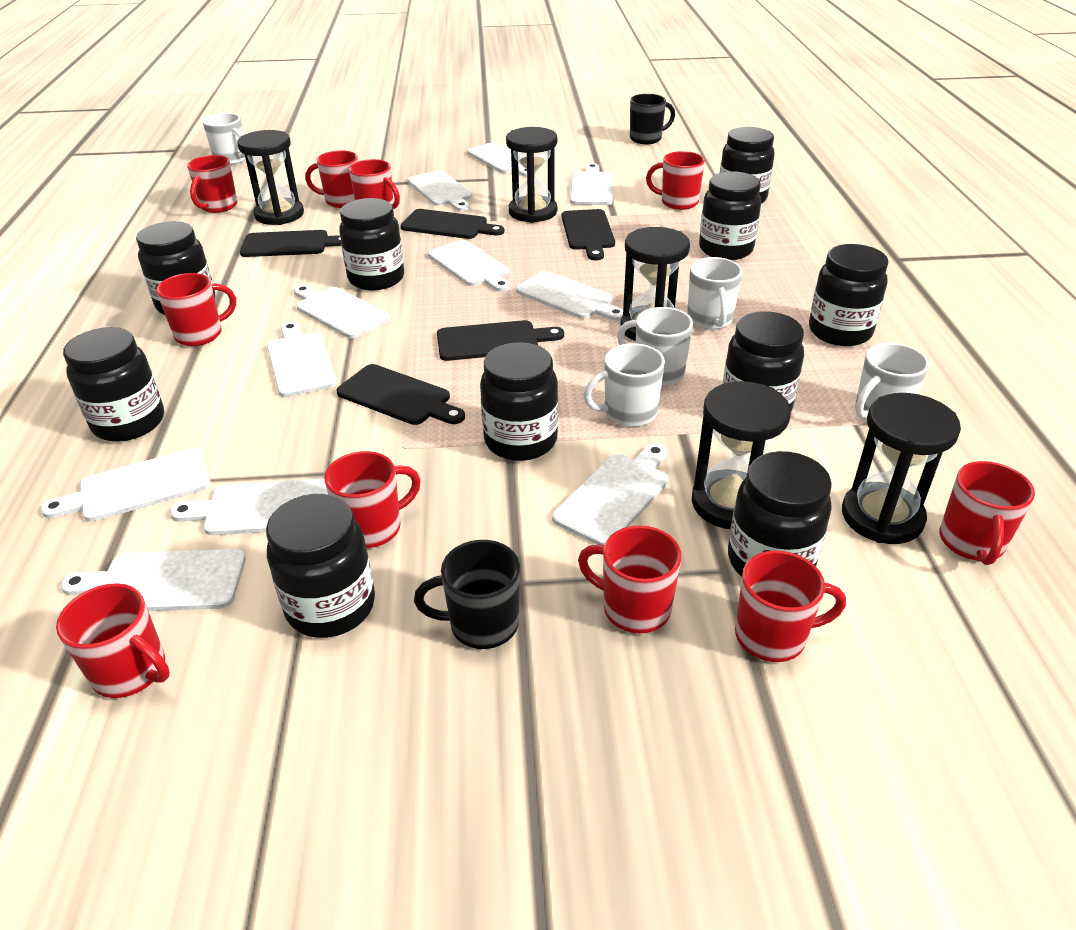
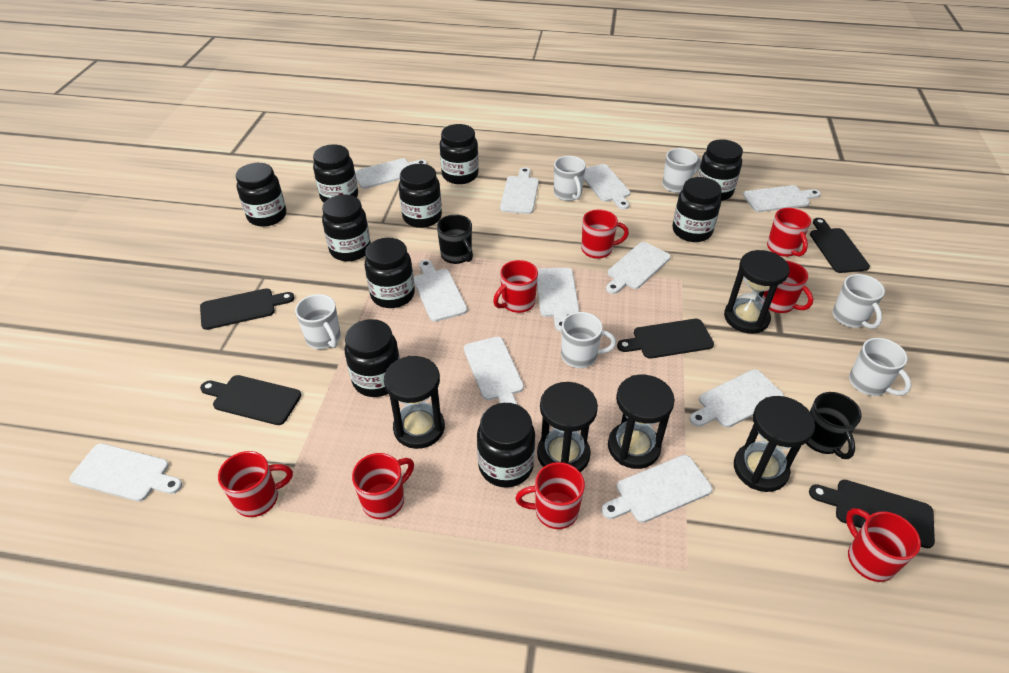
red mug: [56,583,170,698] [156,273,236,346] [187,155,237,213] [305,150,358,208] [324,451,421,548] [349,159,400,210] [578,525,682,633] [646,151,705,210] [735,550,846,662] [939,461,1035,565] = 10 -> [218,451,293,517] [352,453,414,519] [493,260,538,313] [515,462,585,529] [581,210,629,259] [762,260,813,313] [767,208,811,257] [846,508,921,582] = 8
white mug: [202,113,246,165] [583,343,665,427] [617,307,693,386] [687,257,742,329] [855,343,929,421] = 5 -> [295,294,341,349] [554,156,586,201] [561,312,616,368] [662,148,701,193] [832,274,885,329] [849,338,912,396] = 6

